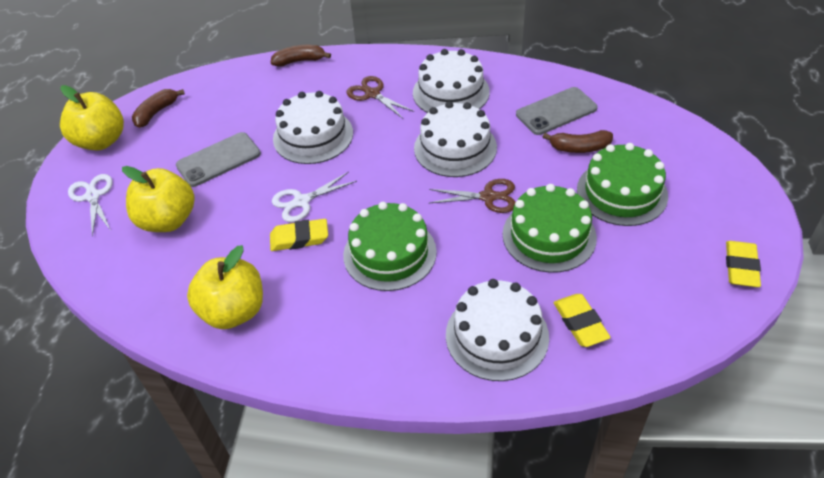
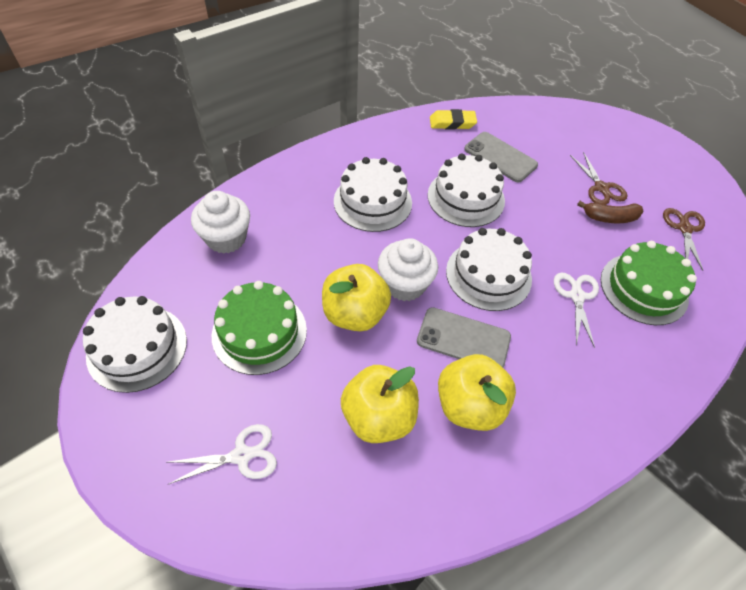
brown banana: [132,89,185,128] [271,45,331,67] [543,130,613,153] = 3 -> [577,201,644,223] = 1
green cake: [343,202,437,291] [503,184,597,273] [577,143,668,226] = 3 -> [212,281,307,375] [601,241,697,325] = 2
white cupcake: none = 0 -> [191,191,250,254] [378,238,438,301] = 2
yellow eraser: [270,219,328,251] [554,294,611,347] [726,241,761,287] = 3 -> [430,109,477,130] = 1

